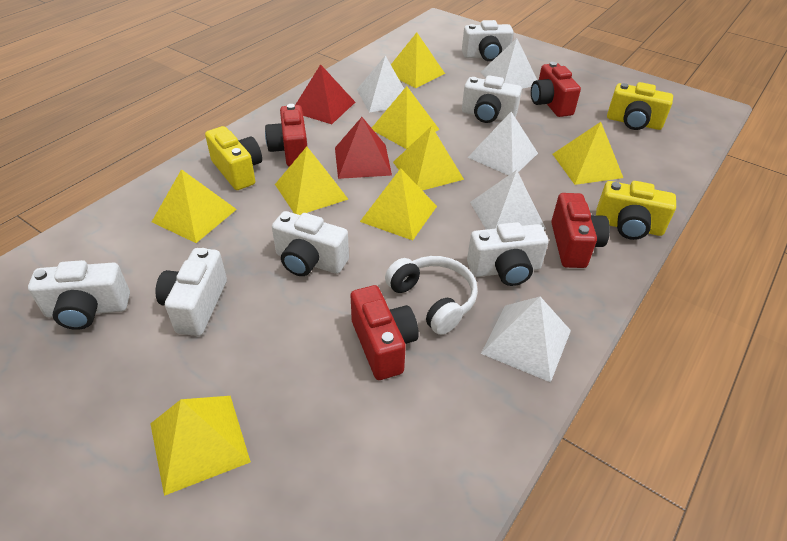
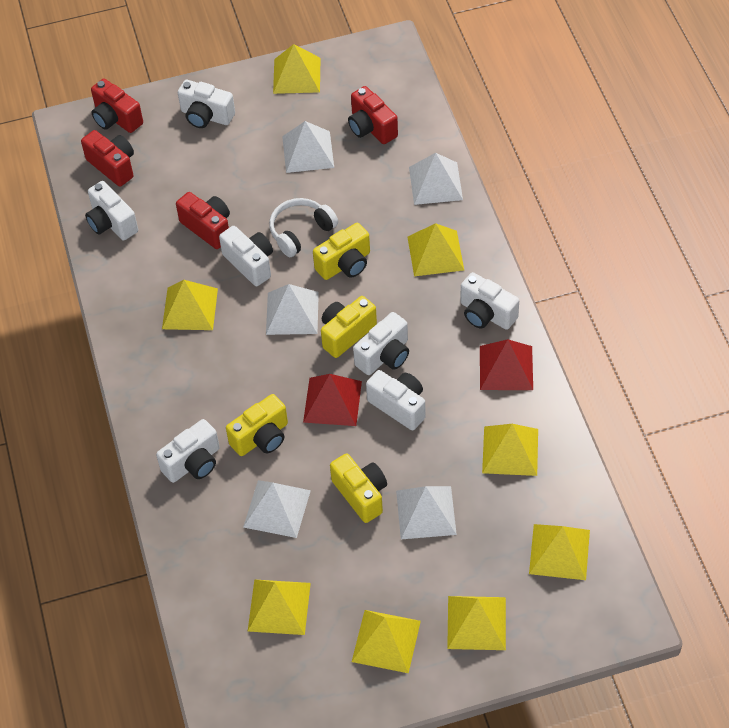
white camera: [28,260,130,330] [155,248,227,336] [272,211,349,276] [462,20,514,61] [462,75,522,123] [467,222,549,286] = 6 -> [85,181,138,240] [156,419,220,483] [178,80,235,128] [219,226,273,286] [353,312,409,375] [366,370,426,430] [460,272,519,330] = 7
yellow camera: [205,126,262,190] [596,181,676,240] [607,82,673,130] = 3 -> [226,394,288,456] [313,223,370,280] [321,296,377,358] [330,453,387,523] = 4

